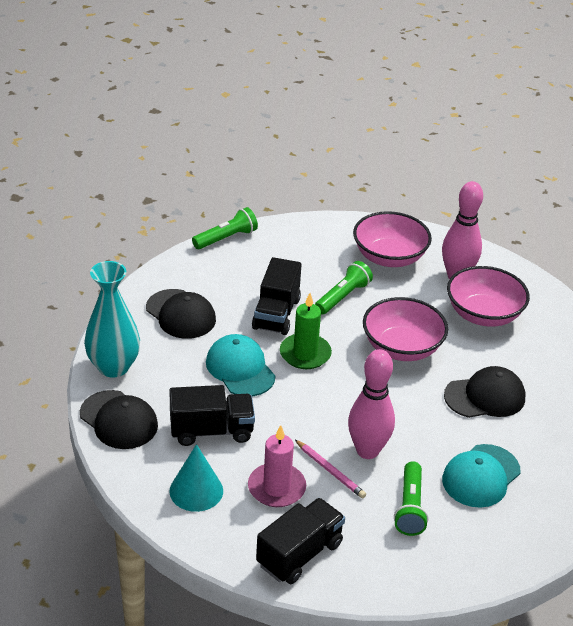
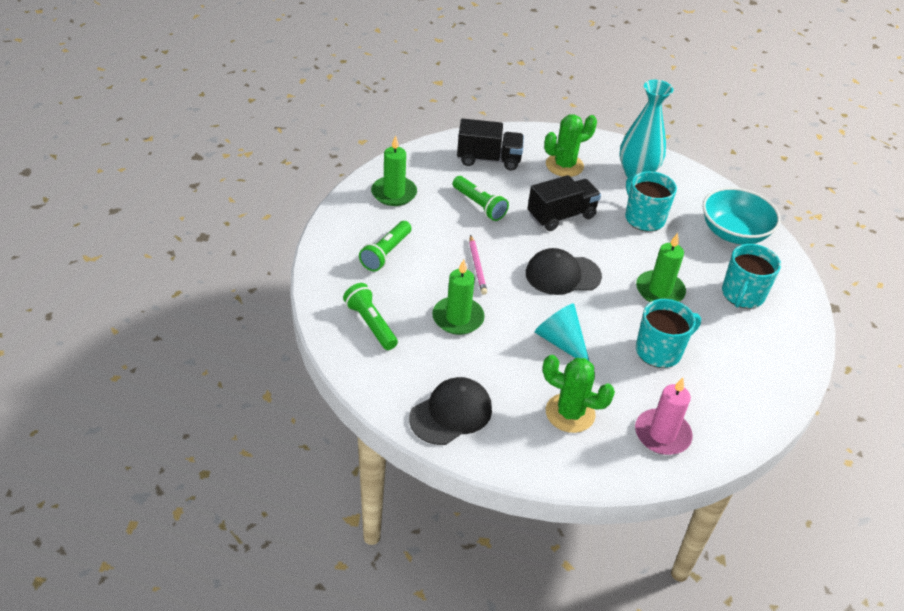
black cap: [80,390,158,449] [146,289,216,339] [444,366,525,418] = 3 -> [409,377,492,445] [526,248,602,295] = 2
black truck: [169,385,255,446] [252,257,302,335] [256,498,345,584] = 3 -> [457,119,524,170] [527,175,601,231] = 2
green cactus: none = 0 -> [542,355,615,433] [544,115,597,177] = 2
green candle: [280,293,332,369] = 1 -> [371,135,417,206] [432,260,485,335] [636,233,686,302] = 3
pink bowl: [353,211,432,267] [363,297,448,361] [447,266,530,326] = 3 -> none = 0
pink bowling pin: [348,349,395,459] [442,181,483,279] = 2 -> none = 0
turquoise bowl: none = 0 -> [703,187,781,244] = 1
turquoise cap: [206,334,276,396] [442,444,521,508] = 2 -> none = 0
turquoise mug: none = 0 -> [625,171,677,232] [636,299,701,368] [722,244,781,309] = 3

